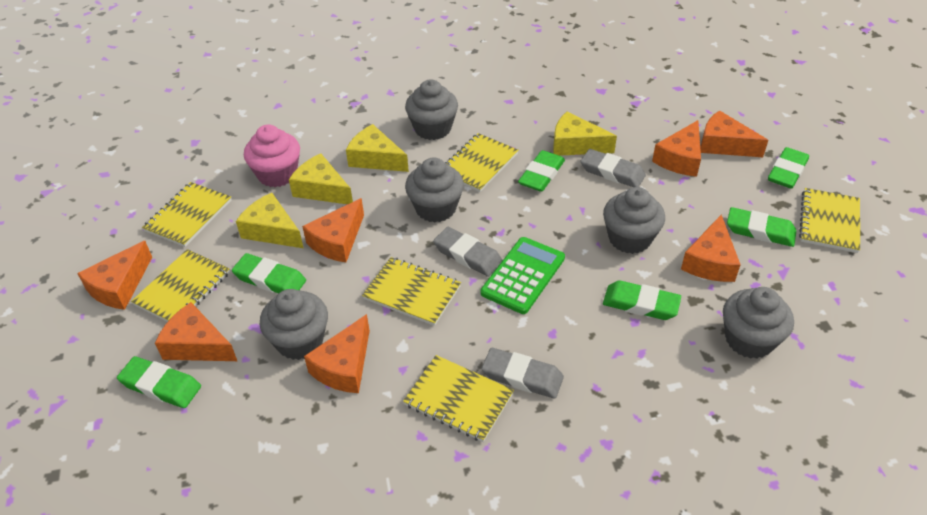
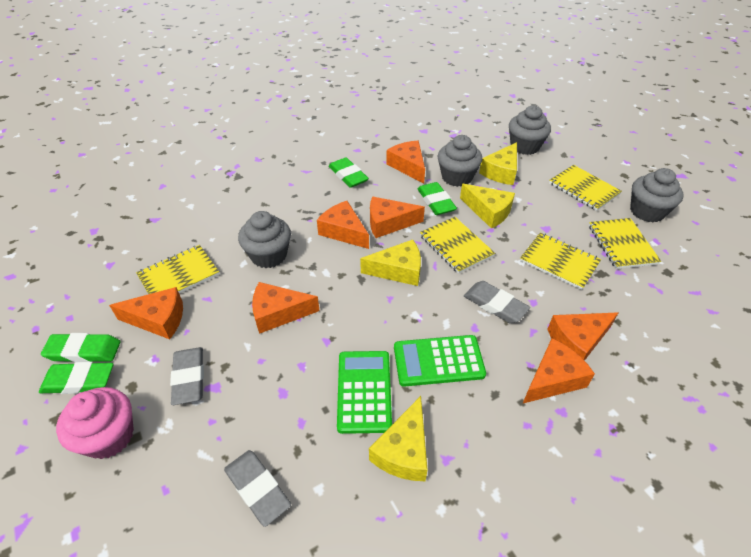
green calculator: [481,237,565,314] = 1 -> [337,351,392,434] [394,335,486,387] = 2
green eraser: [117,356,201,408] [232,253,306,293] [518,150,565,192] [603,280,681,320] [727,207,796,247] [768,147,809,189] = 6 -> [39,362,114,394] [41,333,121,362] [329,158,369,188] [417,182,457,215] = 4
grey cupcake: [260,289,328,360] [405,79,458,140] [405,157,464,223] [603,187,665,254] [723,287,794,359] = 5 -> [238,211,291,268] [438,135,482,187] [509,105,551,155] [630,168,684,222] = 4
yellow notebook: [131,249,230,322] [142,182,232,247] [362,257,461,326] [403,355,514,442] [445,133,519,192] [799,188,860,253] = 6 -> [136,245,219,294] [420,217,495,274] [520,233,601,290] [549,165,622,211] [589,218,661,269] = 5

